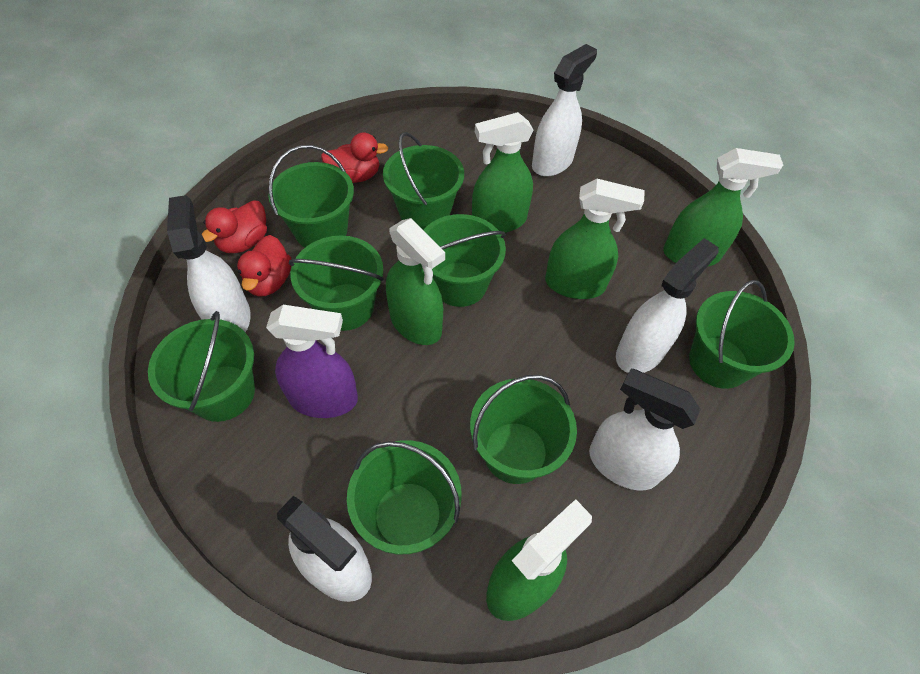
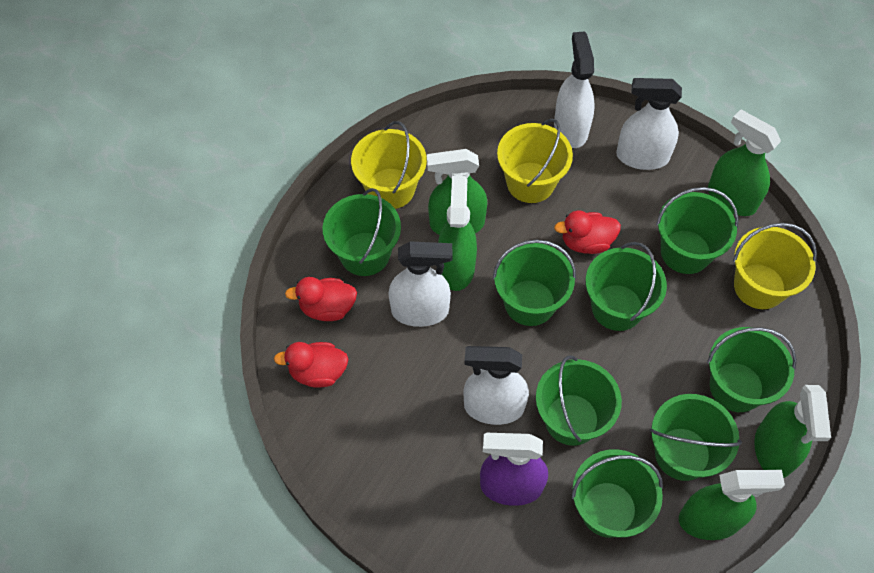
white spray bottle: [167,195,250,332] [277,496,372,602] [532,44,597,177] [589,369,701,491] [616,238,719,373] = 5 -> [389,241,453,327] [463,346,529,425] [554,31,595,148] [616,78,682,170] = 4
yellow bucket: none = 0 -> [351,121,427,209] [497,119,573,203] [733,223,817,309] = 3

